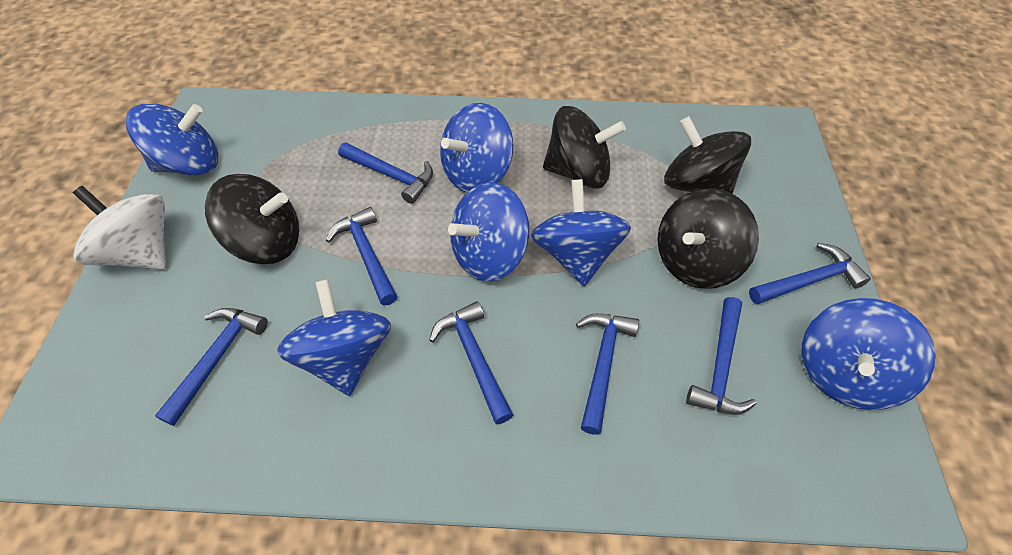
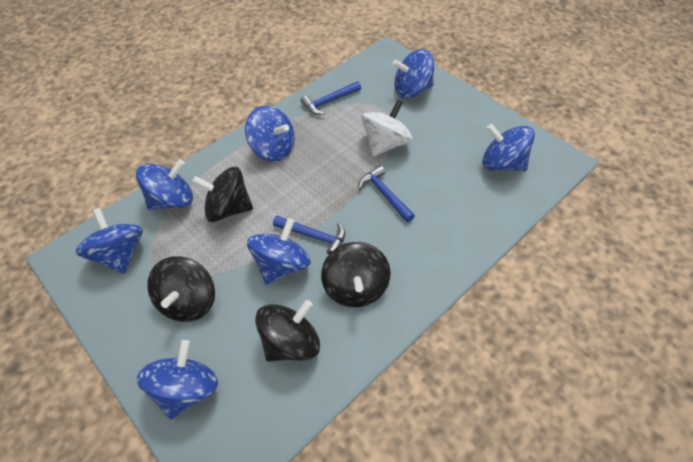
blue hammer: [155,308,268,426] [326,207,397,305] [338,142,433,204] [429,301,513,424] [576,313,639,435] [686,297,756,415] [749,243,871,304] = 7 -> [273,216,345,254] [301,81,361,115] [358,165,415,222] = 3
blue spinning top: [126,103,218,176] [277,279,391,396] [440,103,513,193] [448,182,529,282] [531,179,631,286] [802,298,936,410] = 6 -> [75,208,143,274] [136,160,193,210] [137,340,218,420] [245,105,295,162] [247,218,311,285] [393,49,435,99] [482,124,535,171] = 7

